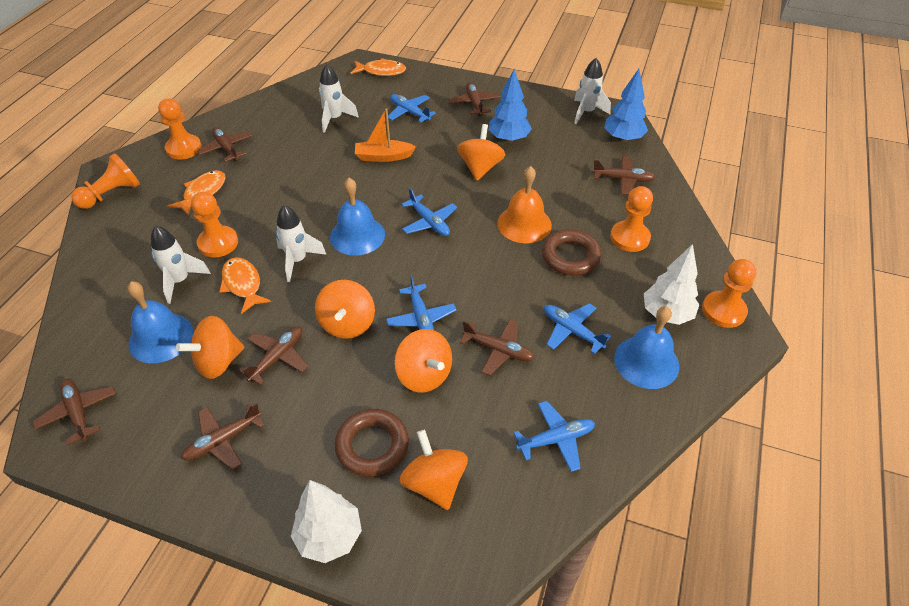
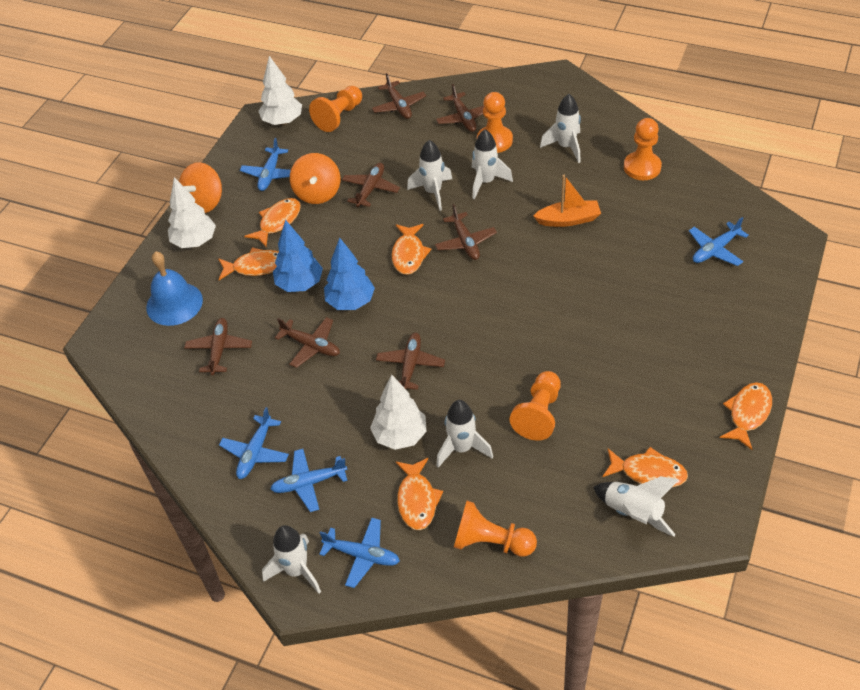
blue bell: [127,281,193,363] [330,178,385,256] [614,306,679,389] = 3 -> [146,251,203,326] = 1
brown ring: [335,409,409,477] [542,229,601,276] = 2 -> none = 0
orange bell: [497,166,552,243] = 1 -> none = 0
orange fish: [167,170,225,216] [219,257,271,314] [351,58,406,76] = 3 -> [218,247,278,280] [244,198,301,247] [392,224,431,275] [396,458,443,530] [602,447,688,487] [720,382,772,450] = 6
orange spinning top: [176,316,244,379] [315,280,375,339] [394,329,452,393] [400,430,468,510] [457,124,505,181] = 5 -> [179,162,222,213] [290,153,340,204] = 2
white rocket: [151,226,211,304] [276,205,327,282] [319,64,359,133] [574,58,611,124] = 4 -> [262,525,321,594] [407,140,452,211] [436,400,493,468] [472,129,513,199] [540,94,581,163] [593,476,679,537] = 6
white tree: [291,480,362,563] [644,244,699,325] = 2 -> [168,177,216,248] [259,56,302,125] [370,375,427,450] = 3

